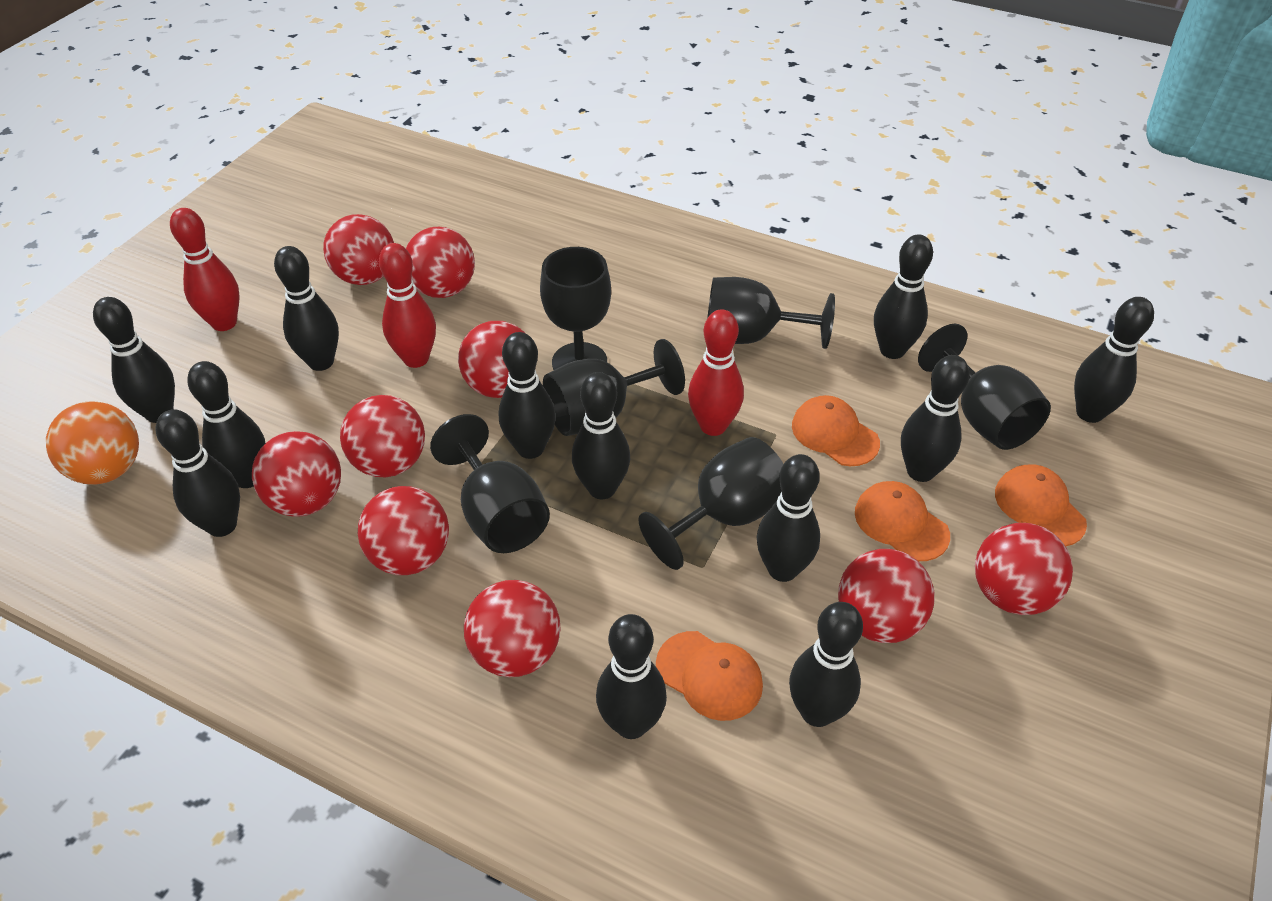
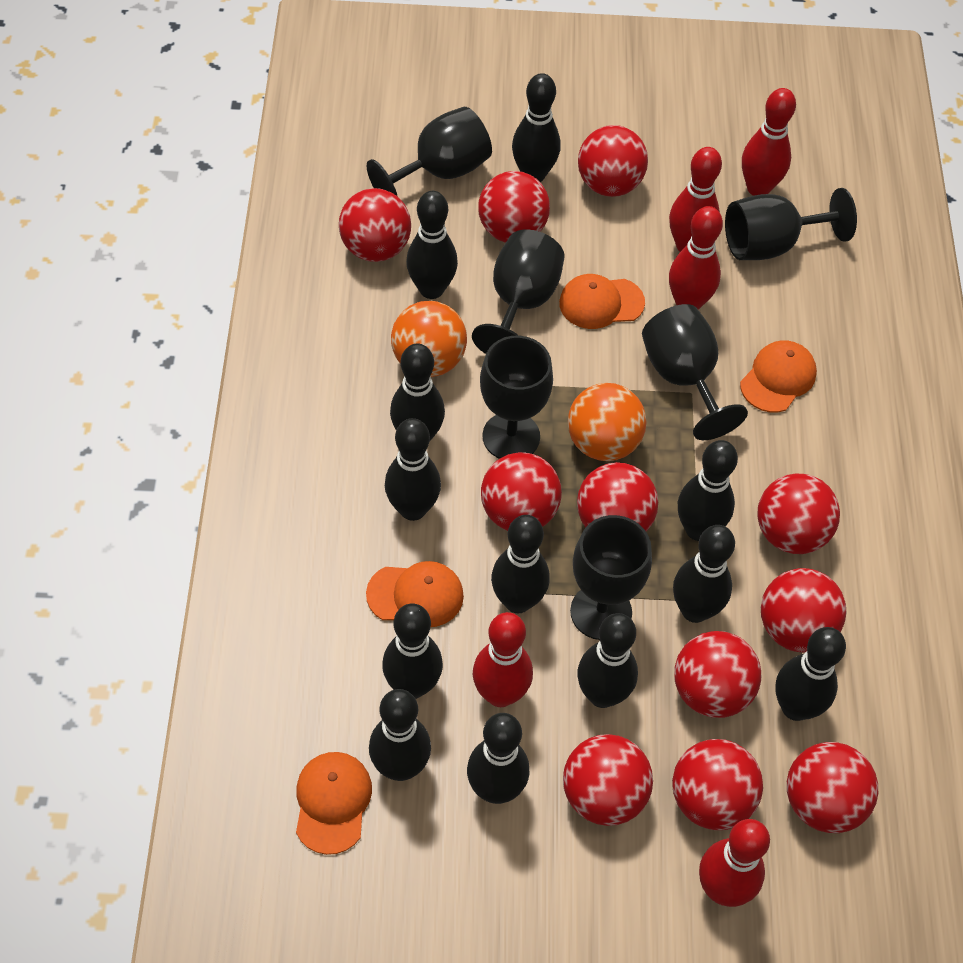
orange ball: [46,401,139,485] = 1 -> [391,301,467,377] [568,383,646,461] = 2
red ball: [252,431,341,517] [323,214,394,285] [340,395,425,477] [358,486,449,575] [406,227,475,298] [458,321,525,398] [464,580,561,677] [838,549,934,643] [975,523,1073,615] = 9 -> [339,188,411,262] [478,171,550,243] [481,452,562,531] [563,734,653,826] [577,462,658,531] [578,125,648,197] [672,739,763,830] [674,631,761,718] [757,474,840,554] [761,568,846,653] [787,742,878,833] = 11
red bowling pin: [170,208,240,331] [379,243,436,368] [688,310,744,436] = 3 -> [473,612,533,707] [669,147,722,252] [669,206,723,310] [699,819,770,907] [742,88,796,196] = 5

